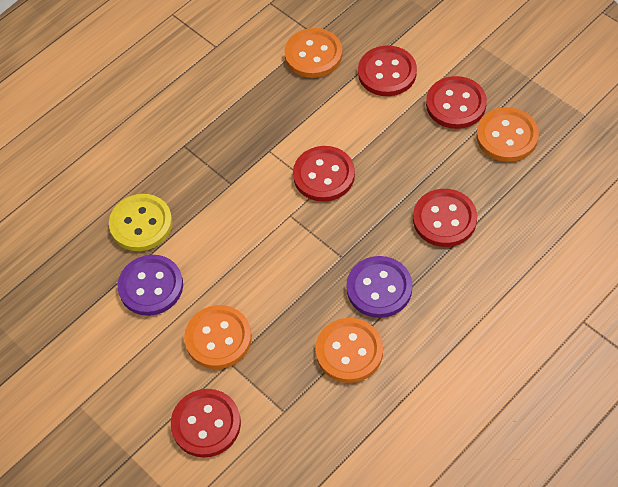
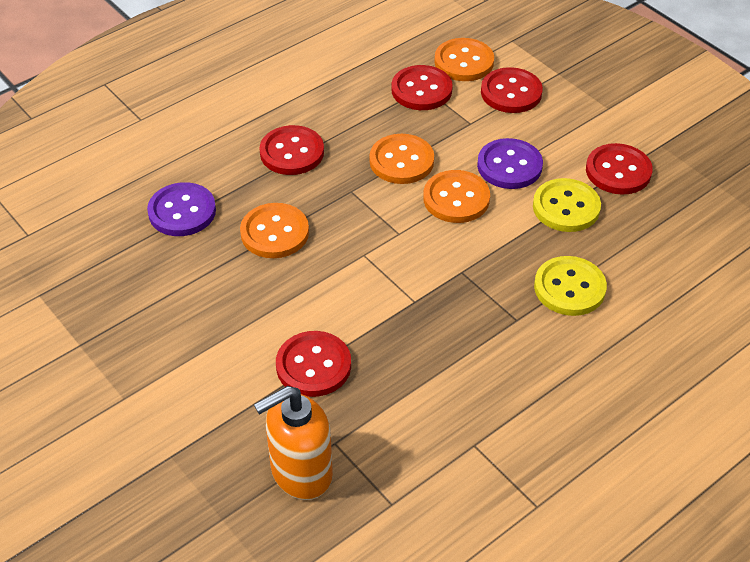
orange soap dispenser: none = 0 -> [254,386,333,500] = 1
yellow button: [109,194,173,251] = 1 -> [533,178,601,232] [534,256,607,316] = 2

